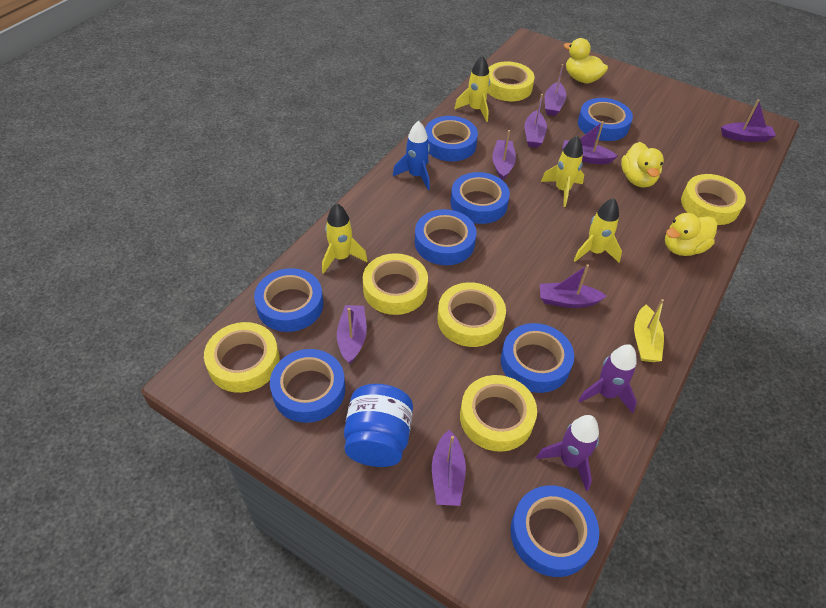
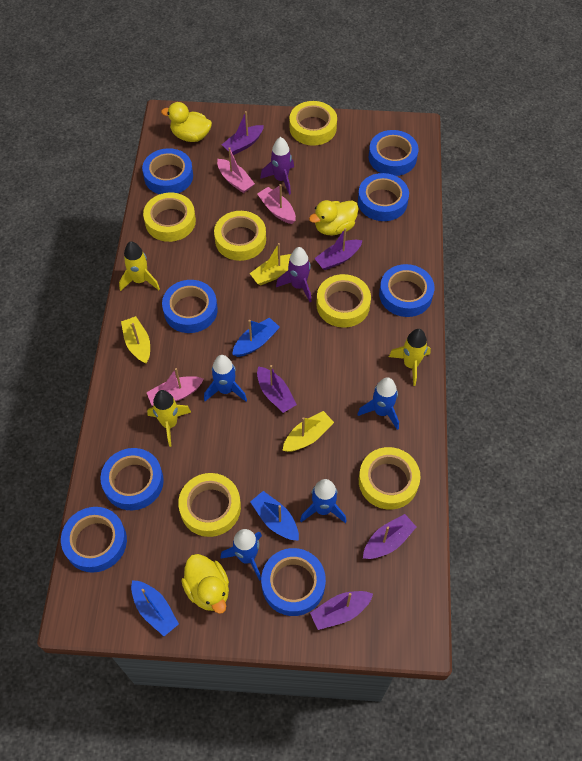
blue boat: none = 0 -> [131,580,179,636] [232,317,280,357] [250,491,299,541] = 3
blue jar: [344,384,413,467] = 1 -> none = 0
blue rocket: [393,121,430,190] = 1 -> [204,355,247,402] [220,529,262,581] [300,479,347,523] [357,377,399,430] = 4
pink boat: none = 0 -> [146,368,204,406] [217,147,255,193] [257,184,296,224] = 3
purple boat: [337,305,367,364] [432,430,466,506] [492,130,516,180] [525,94,547,148] [540,264,606,308] [545,64,566,116] [562,121,618,164] [721,99,776,142] = 8 -> [222,111,264,155] [257,365,297,413] [310,591,373,630] [314,228,362,270] [363,514,416,559] = 5
yellow boat: [634,299,664,362] = 1 -> [121,316,150,364] [250,243,291,285] [283,411,334,452] = 3
yellow rocket: [322,203,368,274] [454,55,490,122] [541,136,584,207] [574,198,622,262] = 4 -> [119,241,160,291] [147,390,191,447] [389,329,431,386] = 3

